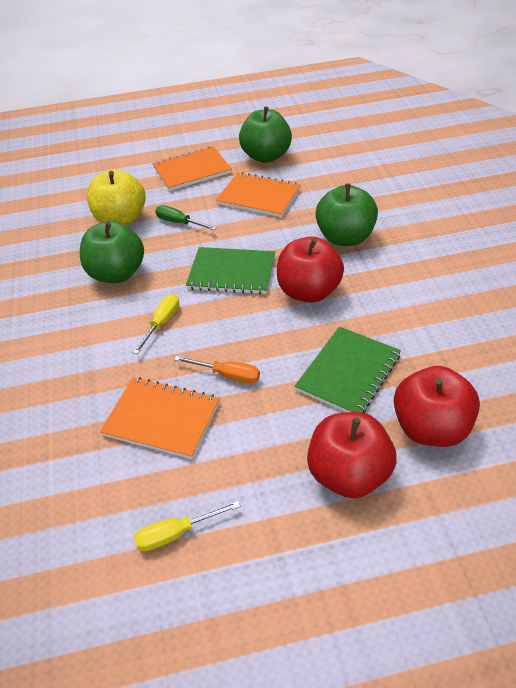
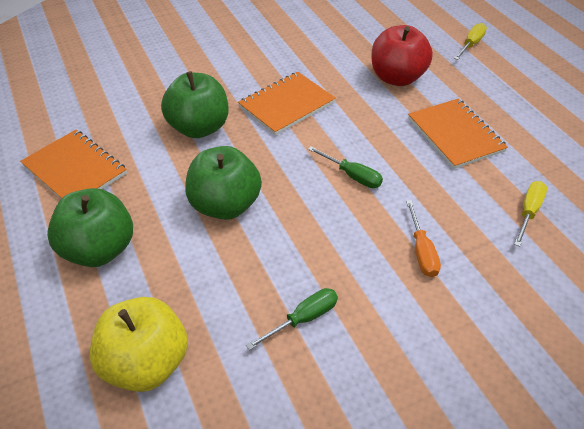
green notebook: [186,247,275,294] [295,327,401,413] = 2 -> none = 0
green screwdriver: [155,205,217,230] = 1 -> [246,288,338,350] [308,146,383,188] = 2
red apple: [277,237,344,303] [307,412,396,499] [394,366,480,447] = 3 -> [372,25,433,86] = 1

